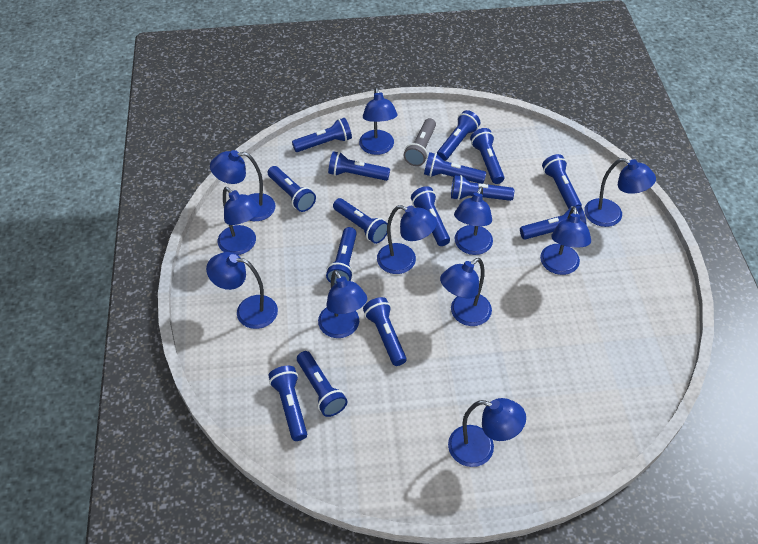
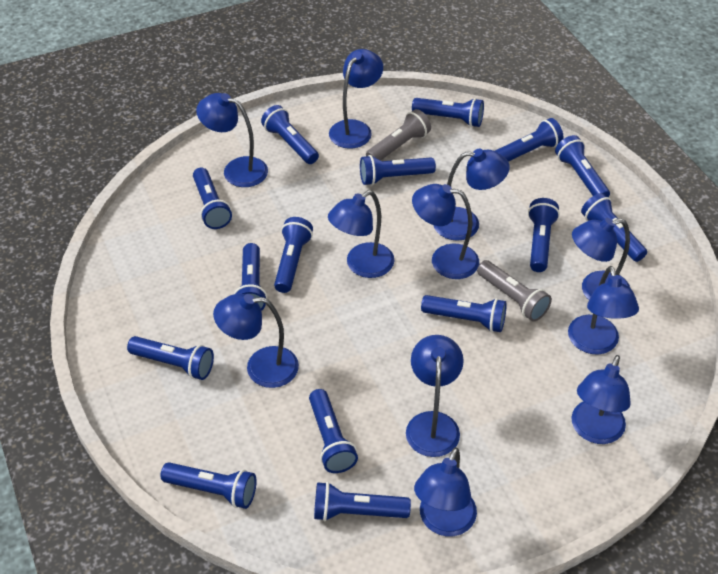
grey flashlight: [404,118,436,166] = 1 -> [366,109,431,160] [477,260,552,322] = 2

